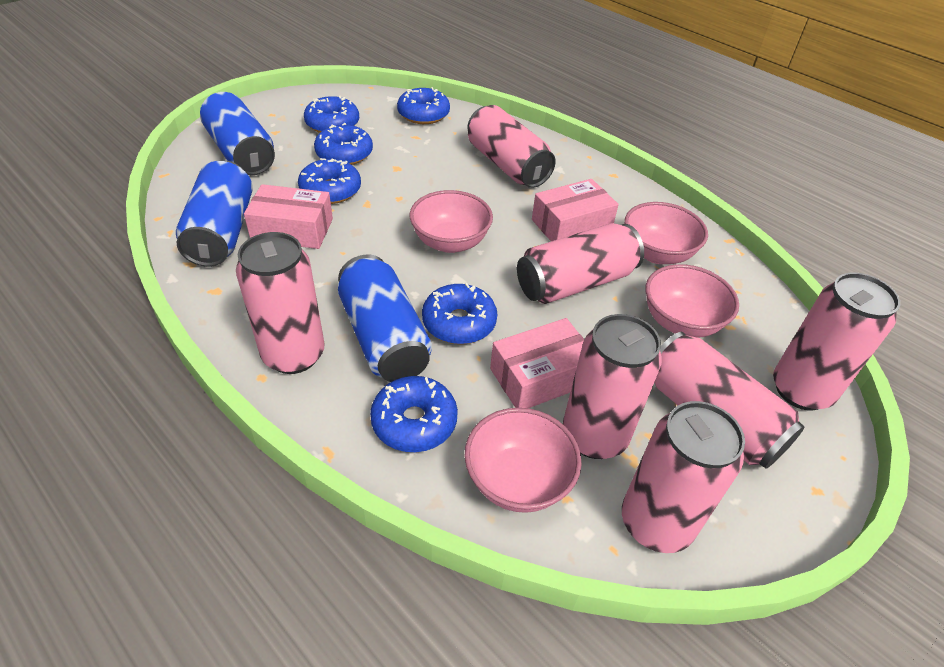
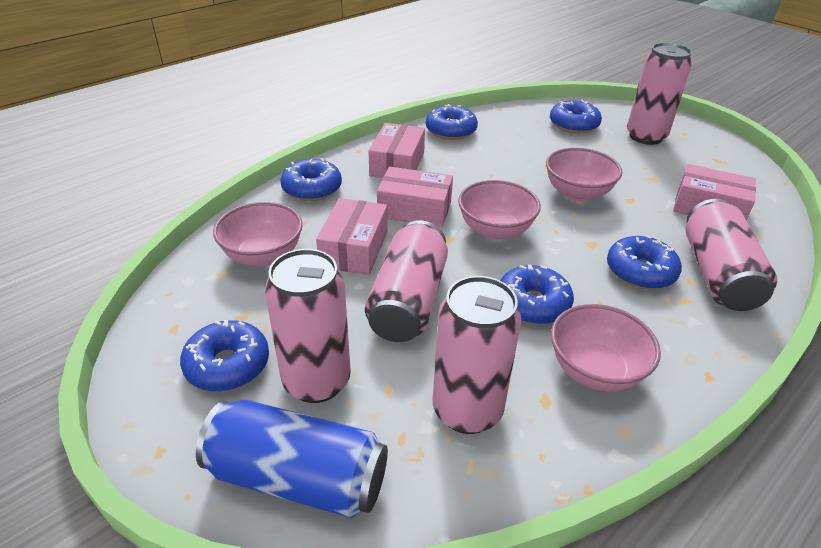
blue can: [176,160,253,267] [200,92,275,175] [338,254,432,382] = 3 -> [196,400,388,518] = 1
pink box: [244,184,333,249] [490,318,584,408] [532,179,619,241] = 3 -> [316,198,388,275] [369,123,425,178] [377,167,453,227] [673,164,756,220] = 4
pink can: [236,232,325,374] [467,105,556,188] [517,223,644,304] [563,314,662,459] [622,401,745,553] [654,332,805,468] [773,272,900,410] = 7 -> [265,249,351,403] [365,220,448,342] [433,276,521,434] [627,43,692,145] [686,199,777,311] = 5

